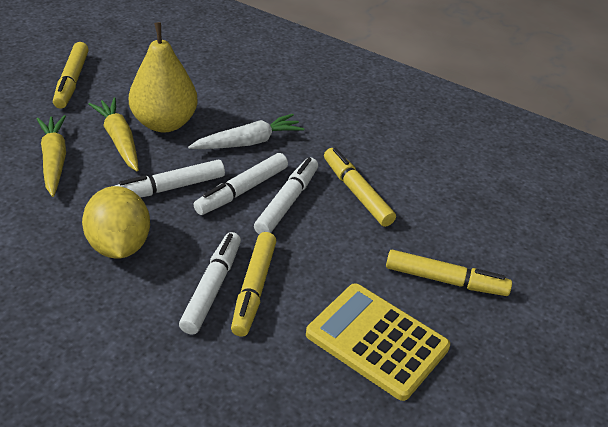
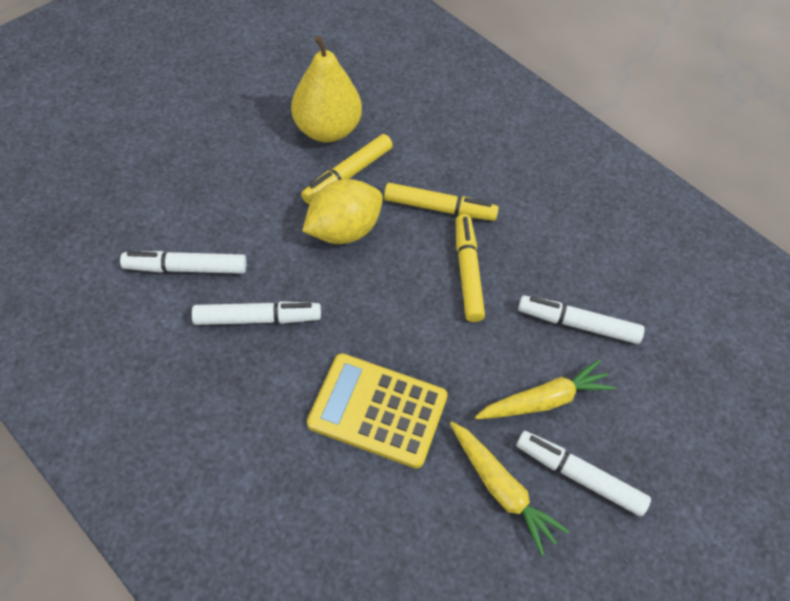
white carrot: [188,114,304,149] = 1 -> none = 0
yellow marker: [53,42,89,109] [231,232,276,337] [324,148,396,227] [386,250,512,296] = 4 -> [301,134,393,204] [384,183,499,221] [456,214,485,322] = 3

